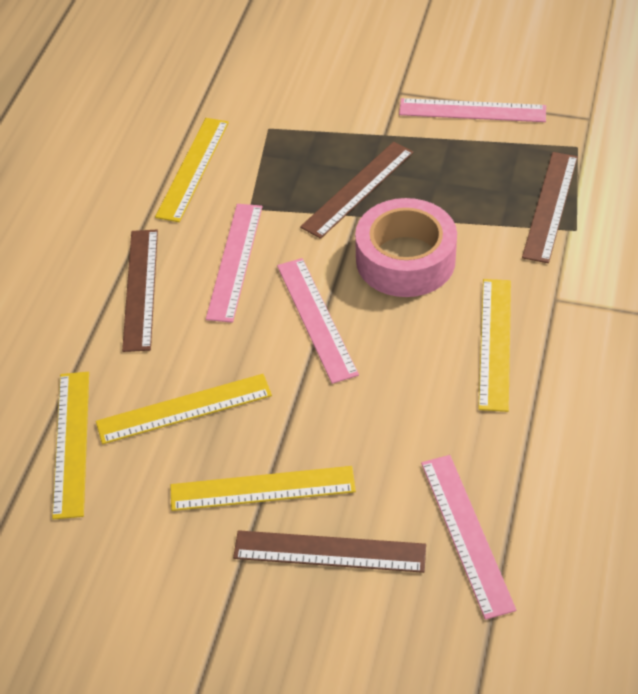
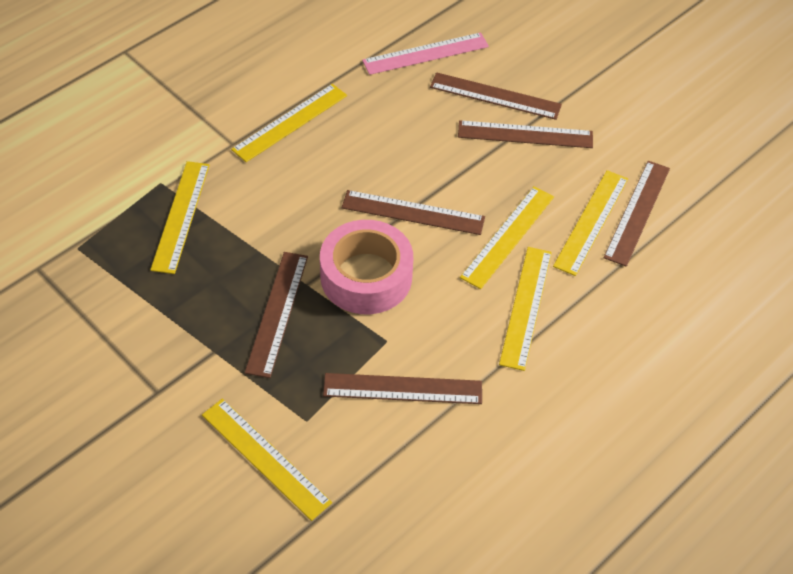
brown ruler: [122,230,158,352] [233,530,426,573] [300,142,413,239] [522,152,578,263] = 4 -> [245,252,308,378] [323,373,482,404] [342,190,485,235] [430,72,562,120] [458,120,593,148] [603,161,670,267] = 6
pink ruler: [206,204,262,323] [277,258,359,384] [399,98,546,122] [421,455,516,620] = 4 -> [362,32,489,75] = 1
yellow ruler: [52,372,89,519] [96,374,272,444] [155,118,229,222] [170,466,356,511] [478,279,511,412] = 5 -> [150,161,210,274] [202,399,332,521] [231,84,347,162] [460,186,554,289] [499,247,552,371] [553,170,628,276] = 6

